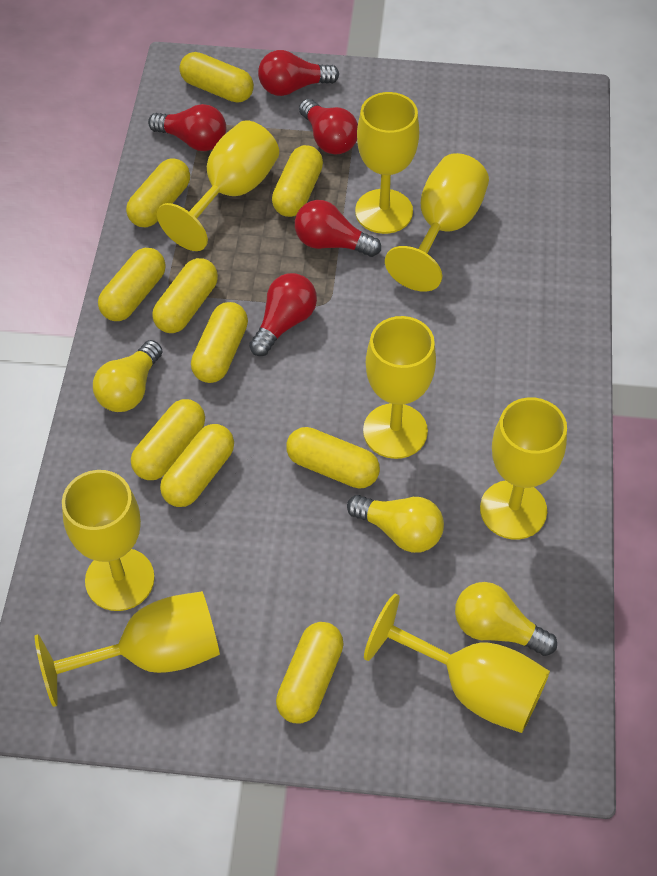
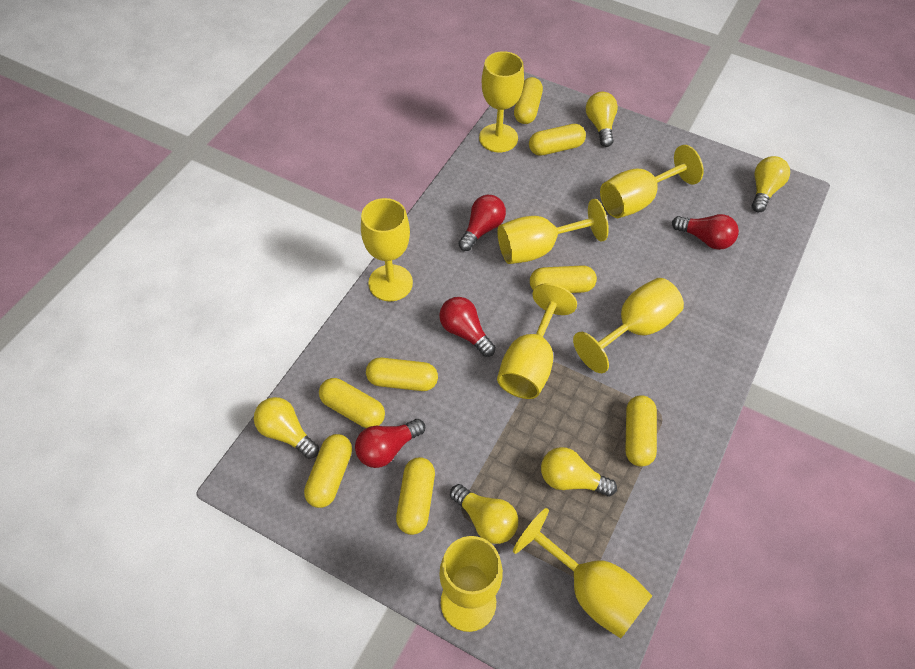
red light bulb: [148,104,226,151] [249,273,317,356] [258,50,339,96] [295,200,381,257] [299,99,358,155] = 5 -> [355,419,425,468] [439,297,496,357] [458,195,506,251] [672,214,739,250] = 4
yellow capsule: [98,248,166,321] [126,158,190,227] [131,399,205,480] [152,258,218,333] [160,424,234,507] [179,52,254,103] [191,302,248,383] [272,145,323,217] [276,622,344,723] [286,427,380,489] = 10 -> [304,434,352,508] [319,378,385,428] [366,358,438,391] [396,457,435,535] [514,77,543,124] [529,124,586,156] [530,265,597,293] [625,395,657,467] = 8
yellow light bulb: [93,340,163,412] [347,495,444,553] [455,582,557,656] = 3 -> [254,397,319,459] [450,484,518,544] [541,447,617,496] [586,92,618,147] [752,156,790,212] = 5

